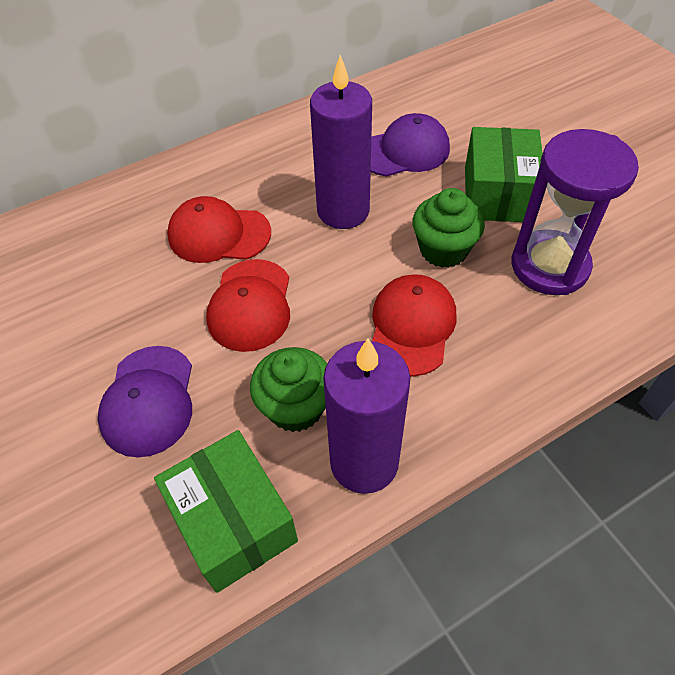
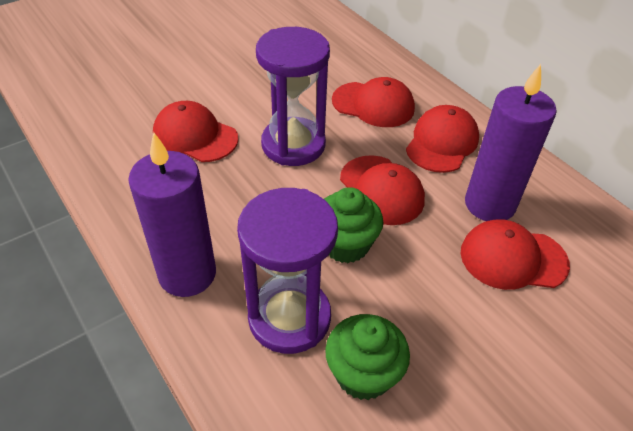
green box: [154,430,298,593] [465,127,543,222] = 2 -> none = 0
purple cap: [98,346,192,457] [371,113,450,176] = 2 -> none = 0
purple hourglass: [512,129,639,295] = 1 -> [237,188,338,354] [256,27,330,166] = 2
red cap: [167,196,271,263] [206,259,290,352] [372,274,456,377] = 3 -> [153,101,238,162] [332,77,415,127] [340,155,425,225] [406,105,479,173] [461,219,570,290] = 5

